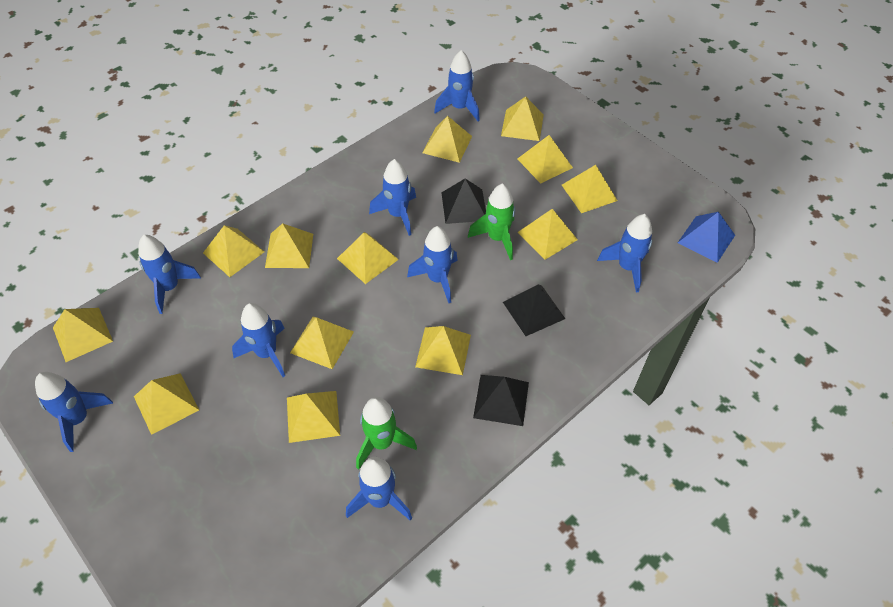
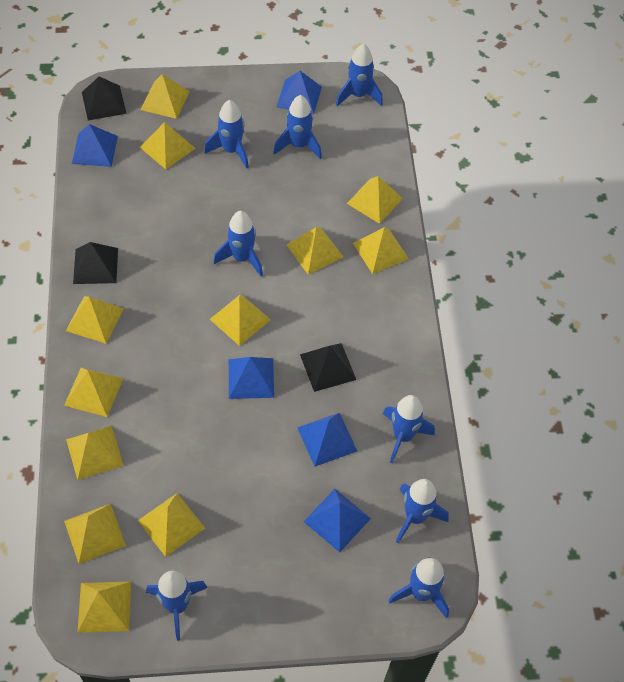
blue pyramid: [678,212,735,263] = 1 -> [72,124,118,167] [229,357,274,399] [277,71,322,115] [297,413,357,467] [303,489,371,552] = 5
green rocket: [356,397,417,470] [468,183,515,260] = 2 -> none = 0
yellow pyramid: [53,308,113,362] [134,373,199,435] [203,225,264,277] [265,223,313,268] [287,391,340,443] [290,317,354,369] [337,232,399,284] [415,326,471,375] [422,116,472,163] [501,96,544,141] [517,135,573,183] [517,209,578,260] [562,165,617,213] = 13 -> [64,367,123,417] [64,504,126,564] [66,296,124,344] [66,426,124,480] [78,582,131,633] [138,493,205,557] [140,74,190,119] [140,122,196,169] [210,294,271,346] [287,227,343,275] [347,176,403,224] [353,227,409,274] = 12

